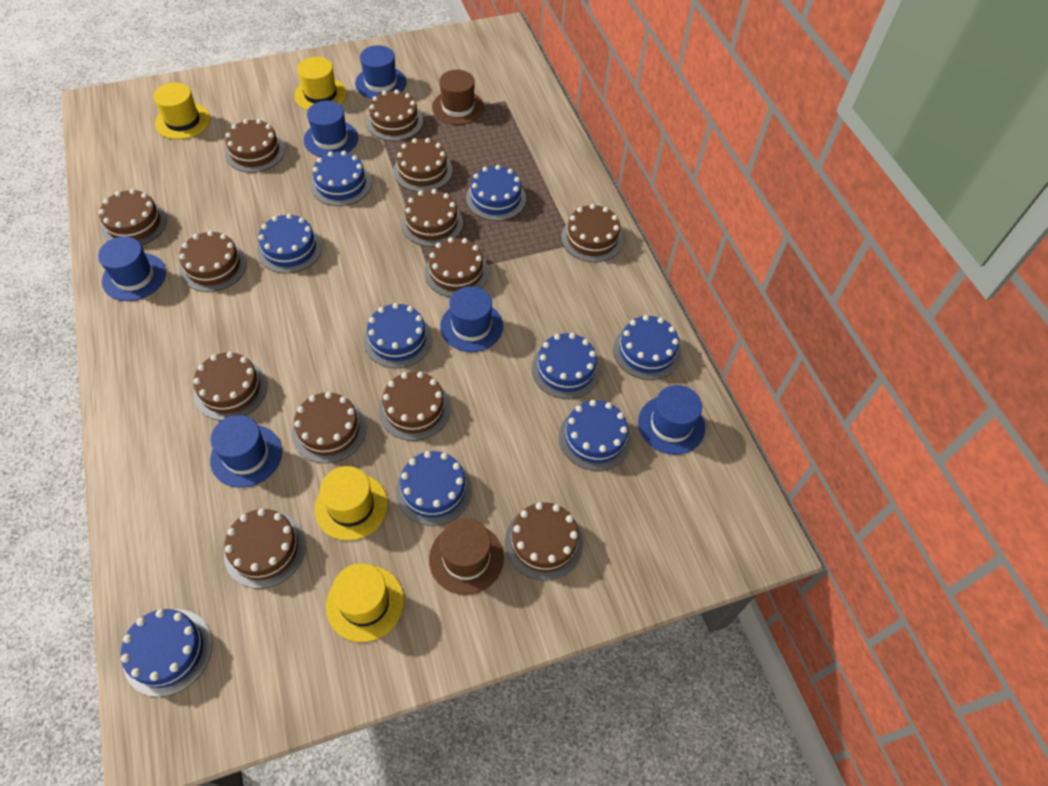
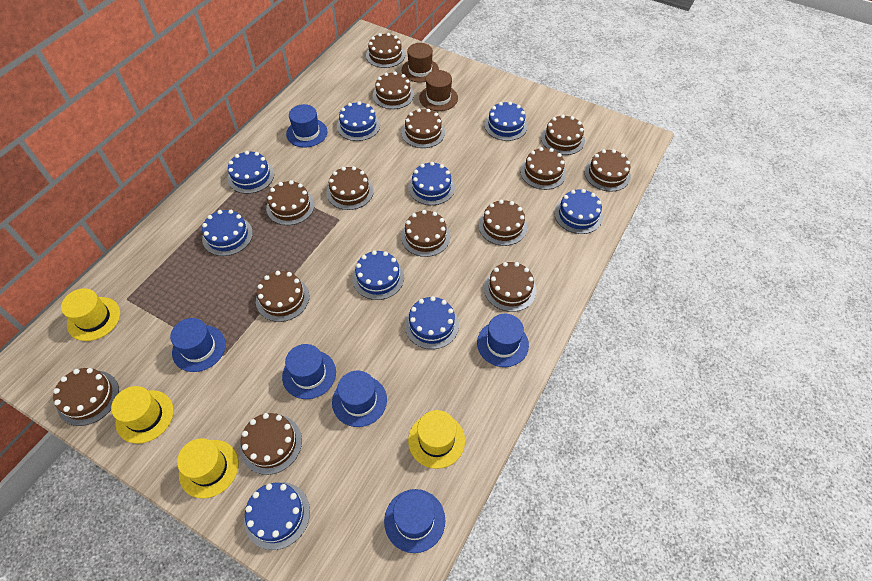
brown cake: [99,189,167,246] [179,231,247,292] [193,352,267,421] [224,509,306,589] [225,119,285,173] [292,392,366,463] [366,89,423,141] [379,372,451,441] [393,138,453,192] [401,189,463,247] [424,237,489,297] [505,502,583,581] [561,204,623,262] = 13 -> [53,368,119,426] [240,413,302,475] [256,271,309,322] [266,180,315,225] [326,166,374,210] [366,33,405,68] [373,72,414,109] [401,210,450,257] [402,109,445,148] [479,200,527,246] [484,262,536,312] [520,147,566,190] [541,115,585,155] [584,149,631,192] = 14

